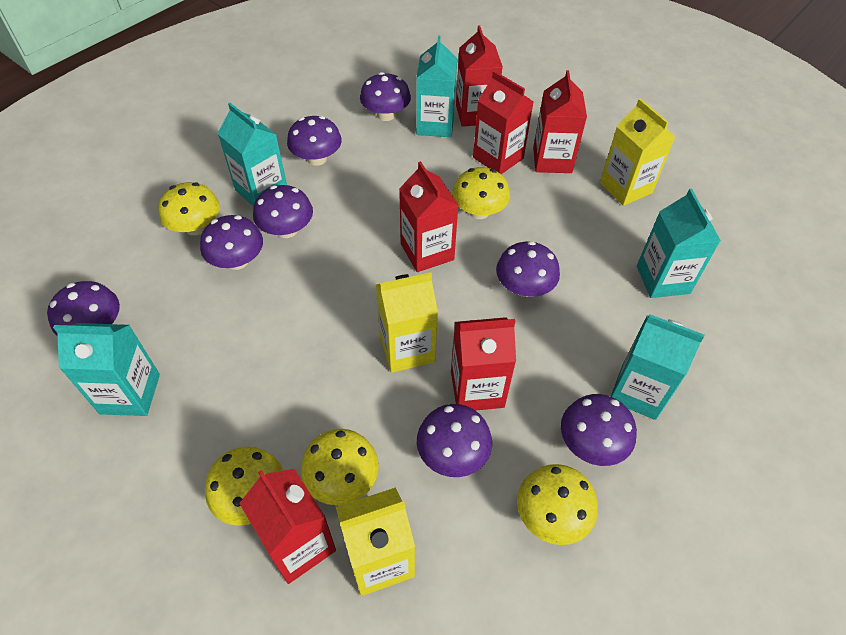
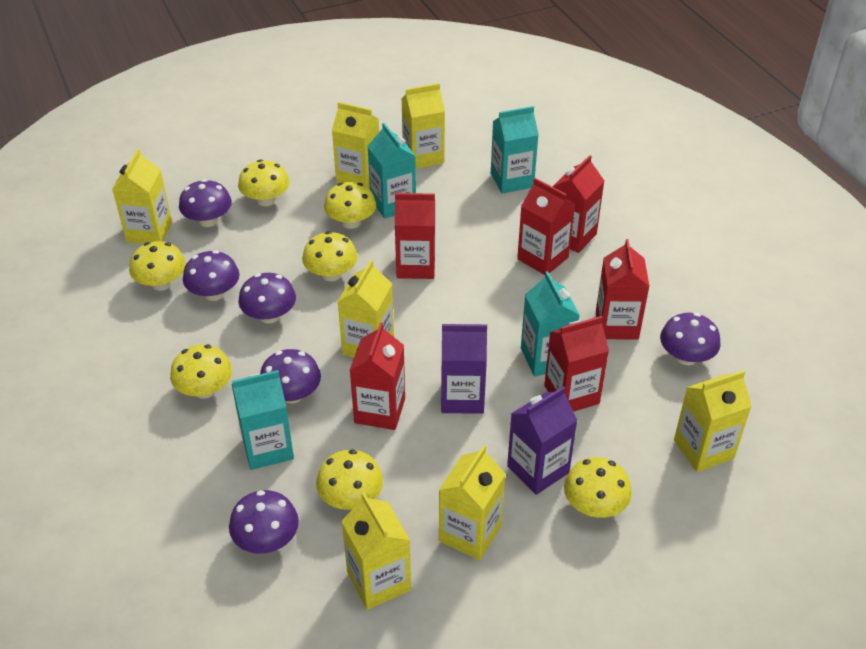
purple carton: none = 0 -> [441,324,487,414] [507,386,578,495] = 2
purple mushroom: [47,281,120,336] [200,215,263,270] [253,185,313,238] [287,116,342,166] [360,72,411,121] [417,404,492,477] [496,241,560,297] [561,394,637,466] = 8 -> [179,179,232,227] [183,250,239,301] [229,490,299,554] [238,273,296,324] [260,349,321,403] [660,313,721,365] = 6
turquoise carton: [53,323,160,416] [218,103,287,207] [416,36,457,137] [611,314,705,420] [637,189,721,298] = 5 -> [231,370,294,470] [368,123,416,219] [491,106,539,194] [521,271,580,376] = 4
yellow carton: [336,487,415,596] [376,272,438,373] [600,98,675,206] = 3 -> [112,149,172,244] [332,102,379,188] [337,260,394,358] [341,492,411,610] [401,83,445,169] [439,445,505,560] [674,370,752,472] = 7
yellow mushroom: [158,182,220,235] [205,446,284,526] [301,429,379,505] [452,167,510,219] [517,464,598,545] = 5 -> [129,241,186,291] [170,344,232,399] [238,160,290,206] [302,231,358,281] [316,449,383,510] [324,182,376,229] [564,457,632,518] = 7

